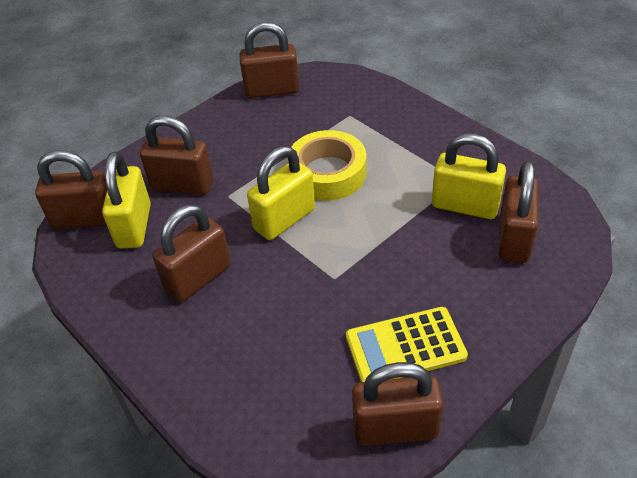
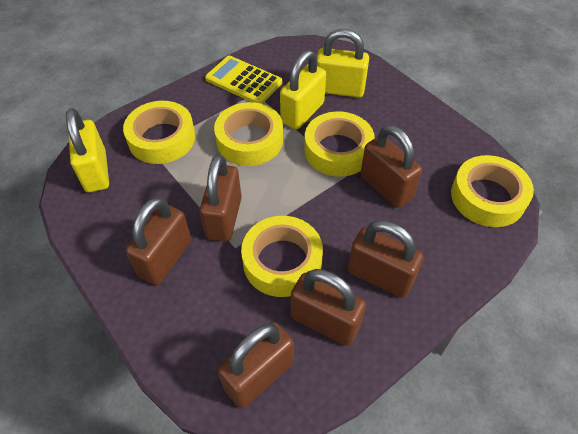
yellow tape: [288,130,366,201] = 1 -> [123,101,195,164] [214,102,283,166] [241,216,323,297] [304,111,375,177] [451,155,534,227] = 5

